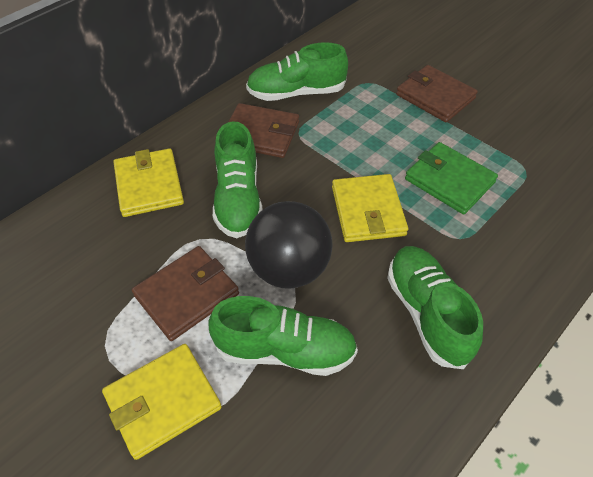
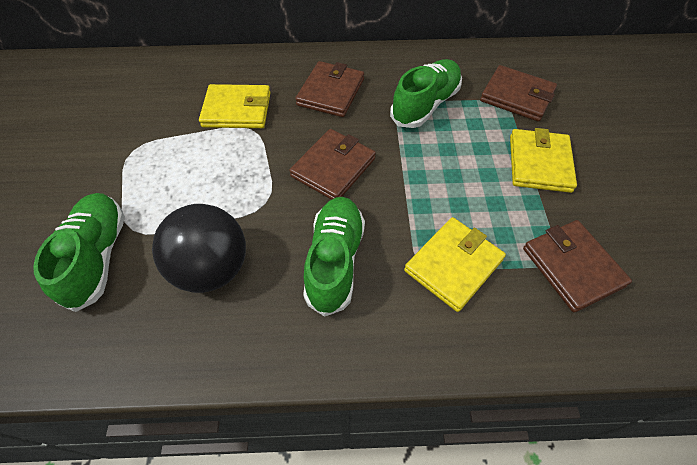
brown wallet: [132,246,239,341] [229,103,299,158] [396,65,478,122] = 3 -> [290,129,376,200] [295,61,364,117] [480,65,557,122] [523,220,632,312] = 4
green shoe: [208,296,358,376] [213,121,263,238] [246,42,348,101] [387,246,483,369] = 4 -> [33,193,125,312] [303,197,365,317] [390,59,462,128] = 3
green wallet: [405,142,498,215] = 1 -> none = 0

